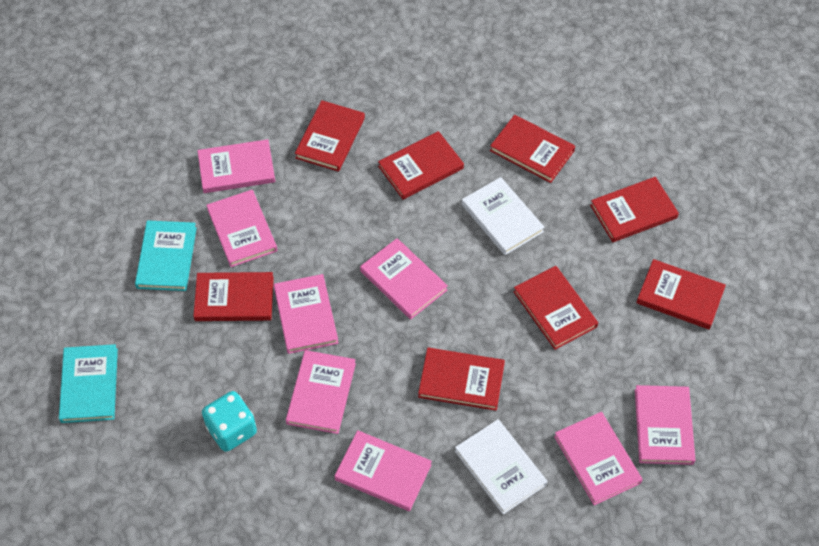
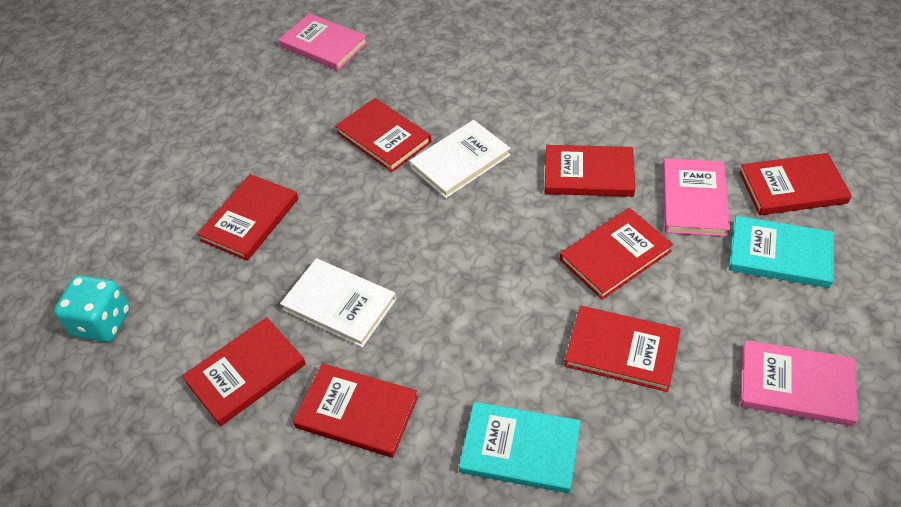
pink book: [197,139,275,193] [206,190,277,267] [274,274,338,354] [286,350,356,434] [334,430,432,511] [360,238,448,319] [554,412,643,505] [635,385,695,465] = 8 -> [279,13,368,71] [663,158,730,237] [740,340,858,426] = 3

